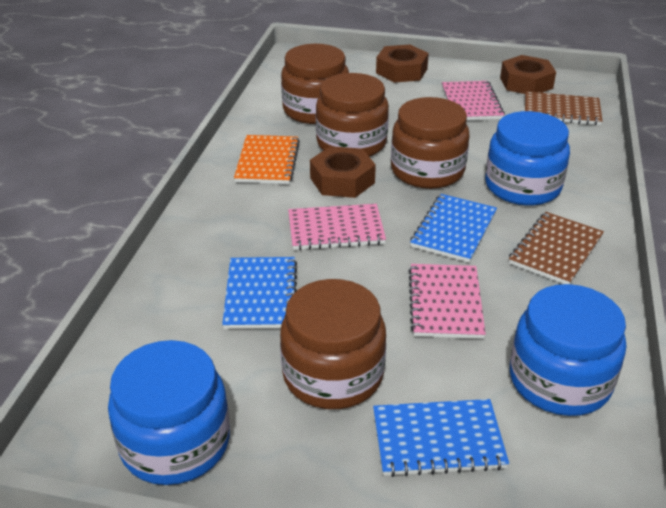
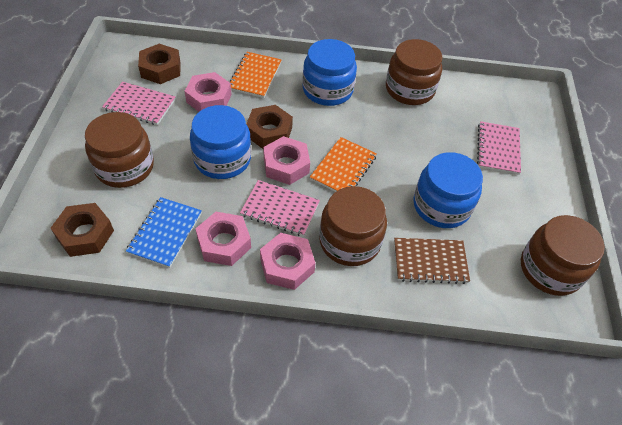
blue notebook: [222,257,297,329] [373,399,509,477] [410,194,497,263] = 3 -> [126,197,202,268] = 1
brown notebook: [509,212,604,284] [525,91,603,125] = 2 -> [394,238,470,284] = 1
orange notebook: [234,135,300,184] = 1 -> [230,52,282,98] [310,137,377,192] = 2
pink nut: none = 0 -> [185,72,232,112] [195,212,251,266] [260,233,316,290] [263,136,310,185] = 4

